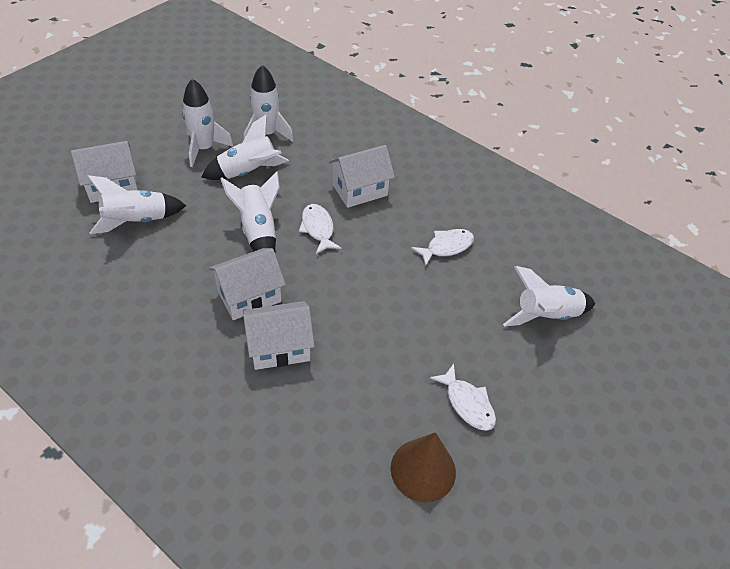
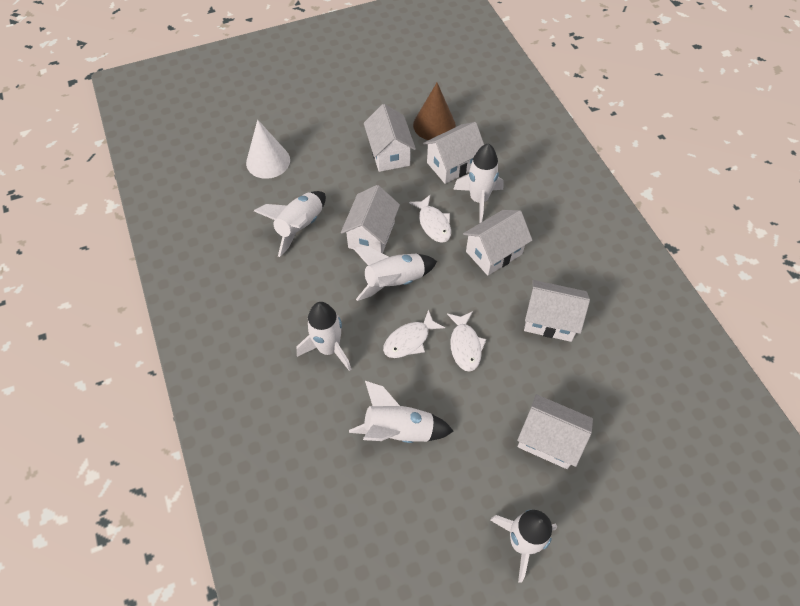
white cone: none = 0 -> [246,120,290,179] = 1
white house: [71,141,138,203] [209,248,286,320] [243,301,315,370] [329,145,395,208] = 4 -> [341,185,400,253] [364,104,416,172] [423,122,484,184] [463,210,532,276] [517,394,593,469] [524,280,590,342] = 6

